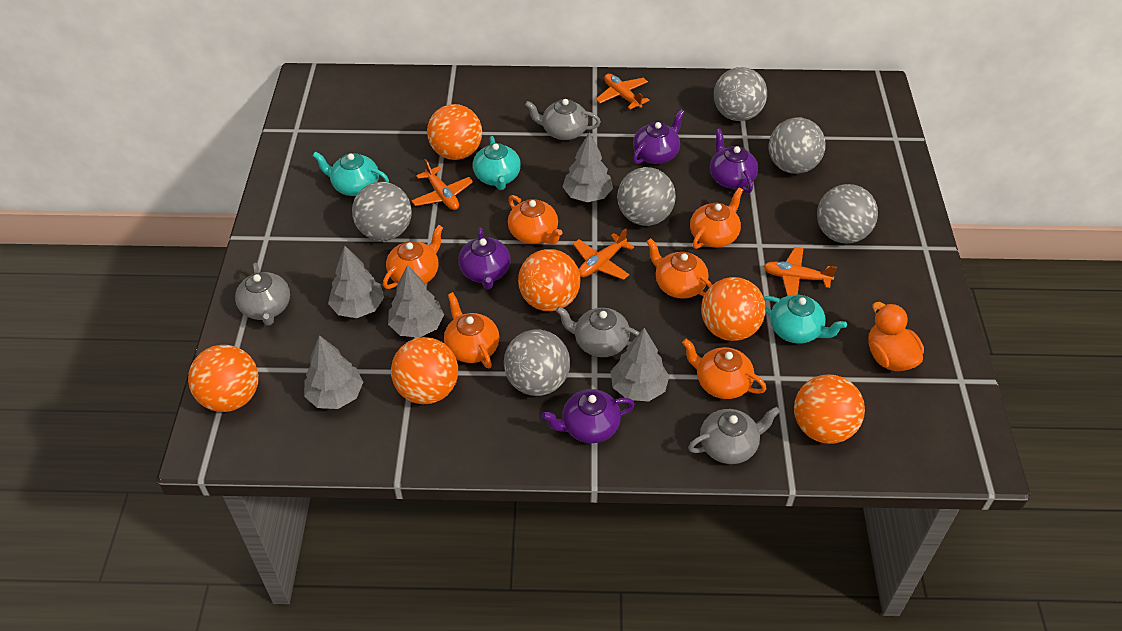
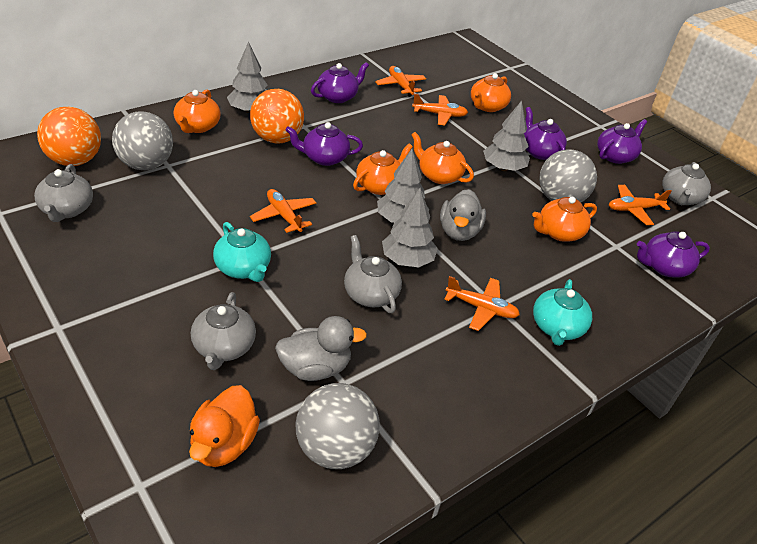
grey ball: [352,182,412,241] [504,329,570,396] [617,167,676,226] [714,67,767,121] [769,118,826,174] [817,184,878,244] = 6 -> [112,111,173,171] [295,383,380,469] [539,149,597,202] = 3
grey duck: none = 0 -> [275,316,367,381] [440,189,486,241] = 2
grey tree: [304,335,363,409] [328,246,384,318] [388,265,444,338] [563,132,613,202] [610,328,669,402] = 5 -> [227,42,267,113] [377,149,429,223] [382,188,438,267] [483,100,530,171] = 4
orange ball: [188,345,259,412] [391,337,458,404] [427,104,482,160] [518,249,580,311] [701,277,766,341] [794,375,865,444] = 6 -> [37,107,101,166] [250,89,304,144] = 2
orange plane: [411,159,473,210] [573,228,634,280] [595,74,649,109] [763,247,837,296] = 4 -> [250,189,316,233] [375,66,426,97] [412,94,468,126] [444,276,520,331] [609,185,671,225] = 5
orange teapot: [383,225,443,289] [444,292,499,368] [508,195,563,244] [646,238,712,299] [682,339,767,399] [690,187,743,249] = 6 -> [174,90,221,133] [353,144,413,195] [411,132,474,184] [471,73,511,112] [532,197,597,242] = 5
purple teapot: [458,227,510,289] [541,389,635,443] [633,109,684,164] [710,128,758,193] = 4 -> [285,122,363,166] [311,62,369,103] [524,107,567,160] [597,119,647,164] [637,231,710,277] = 5
turquoise teapot: [313,152,389,196] [473,136,521,190] [764,295,847,344] = 3 -> [213,222,271,282] [533,279,592,346] = 2

